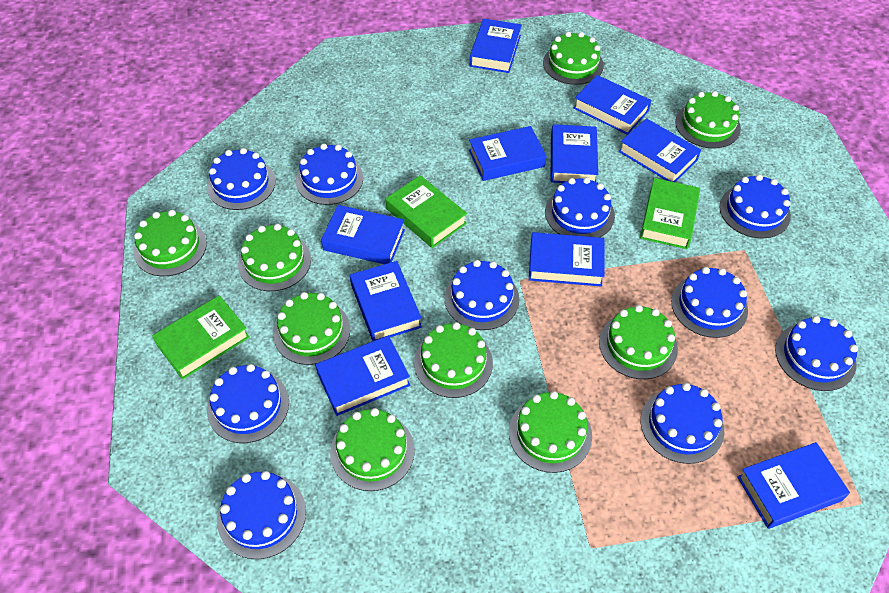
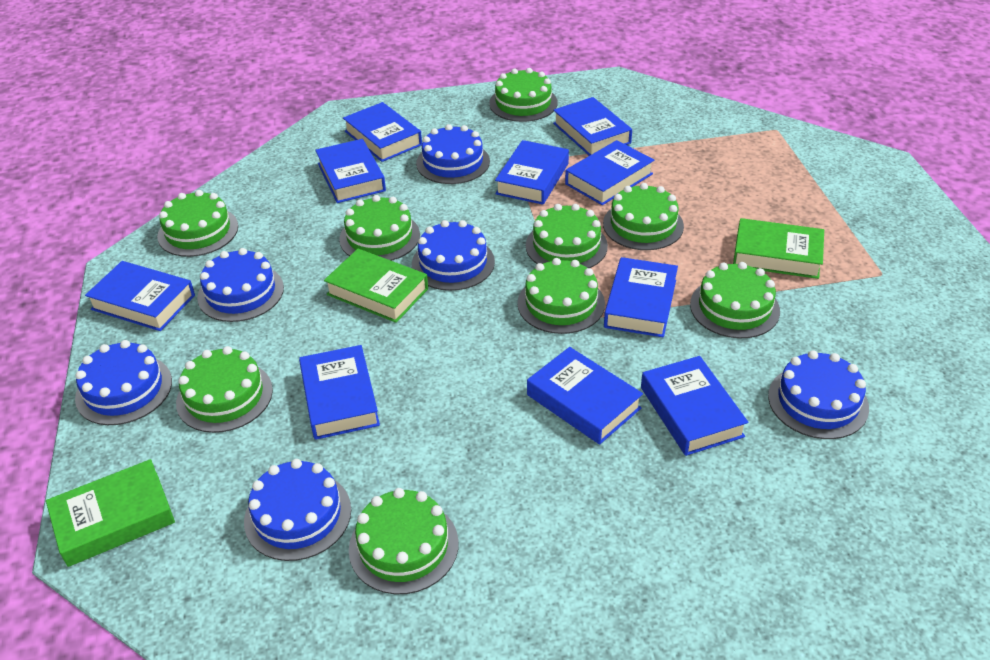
blue cake: [207,148,275,210] [207,364,289,443] [217,471,306,559] [296,144,363,205] [444,260,519,330] [545,177,615,237] [641,383,724,464] [671,267,748,338] [719,174,791,239] [775,316,858,391] = 10 -> [75,340,172,425] [197,248,284,322] [244,459,351,561] [412,220,495,291] [416,124,490,184] [768,350,869,439] = 6

